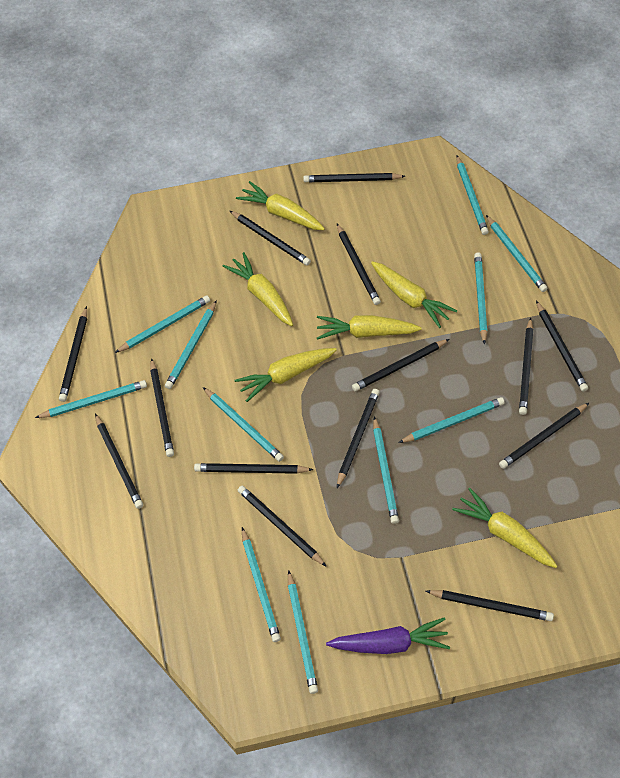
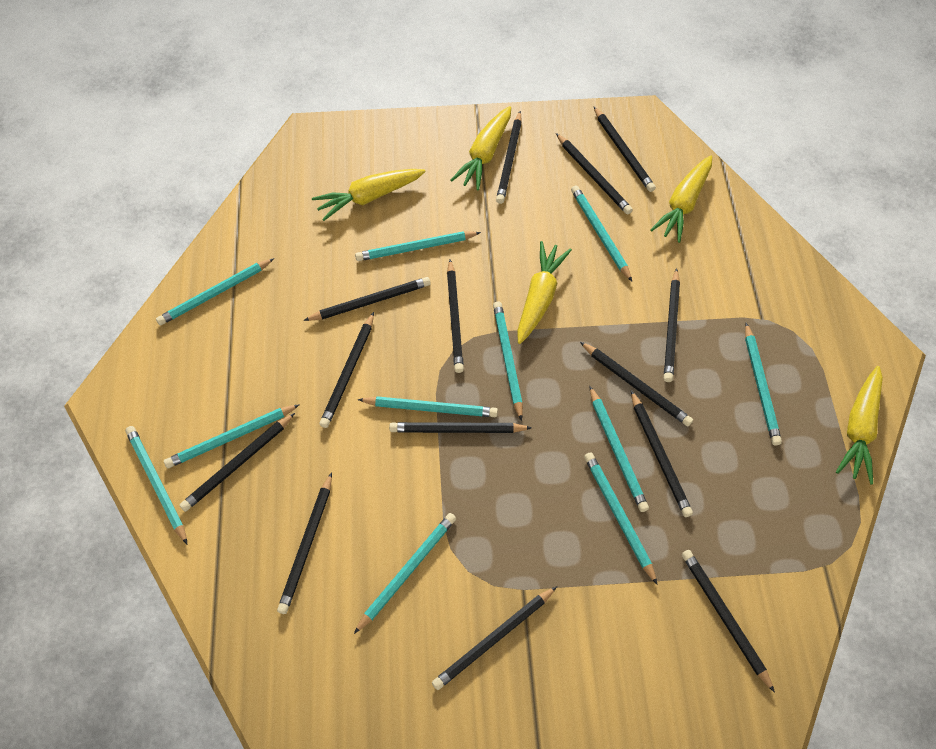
purple carrot: [326,617,450,654] = 1 -> none = 0
yellow carrot: [222,252,293,326] [235,348,337,402] [236,181,325,230] [317,315,422,340] [371,261,457,328] [452,488,557,568] = 6 -> [312,169,426,221] [450,106,511,190] [517,241,572,344] [650,155,712,243] [836,366,883,484] = 5

